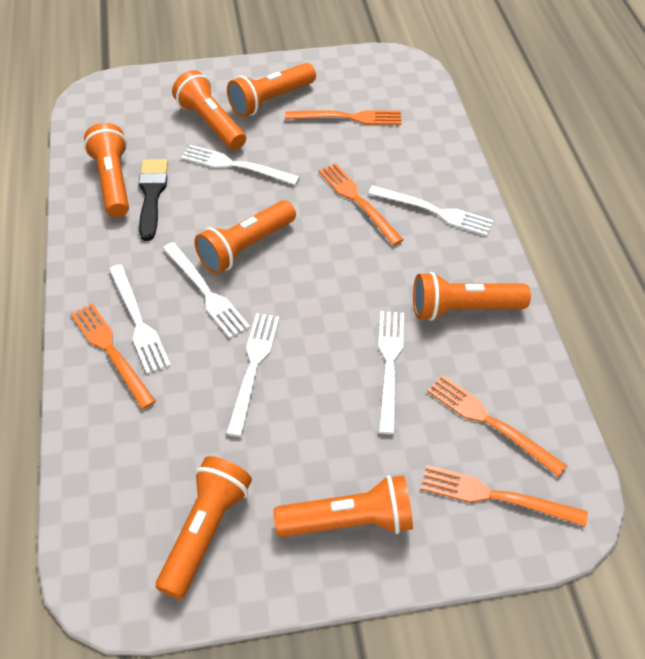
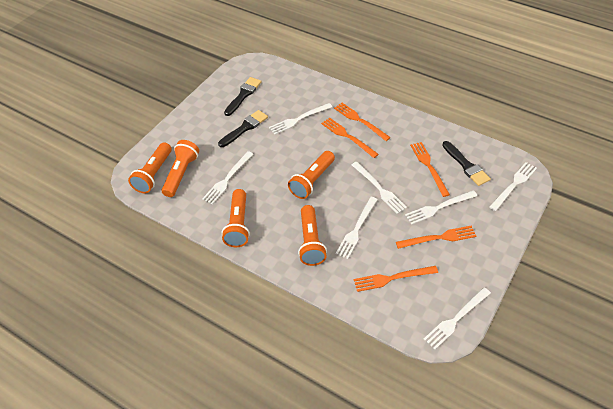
black brush: [138,159,168,241] = 1 -> [218,110,268,147] [224,77,261,116] [442,141,491,186] = 3
orange flashlight: [84,123,129,217] [156,456,252,599] [172,70,246,150] [194,200,296,274] [227,63,316,117] [274,475,413,537] [413,272,531,321] = 7 -> [128,142,172,193] [162,140,199,197] [222,189,250,247] [288,151,335,199] [298,205,327,266] = 5
white fork: [109,264,171,374] [163,242,250,338] [181,145,300,185] [226,313,280,437] [368,185,494,236] [378,311,404,434] = 6 -> [202,151,253,205] [269,103,332,135] [336,197,378,259] [352,162,407,214] [405,190,477,224] [424,287,491,349] [489,162,537,211] = 7

